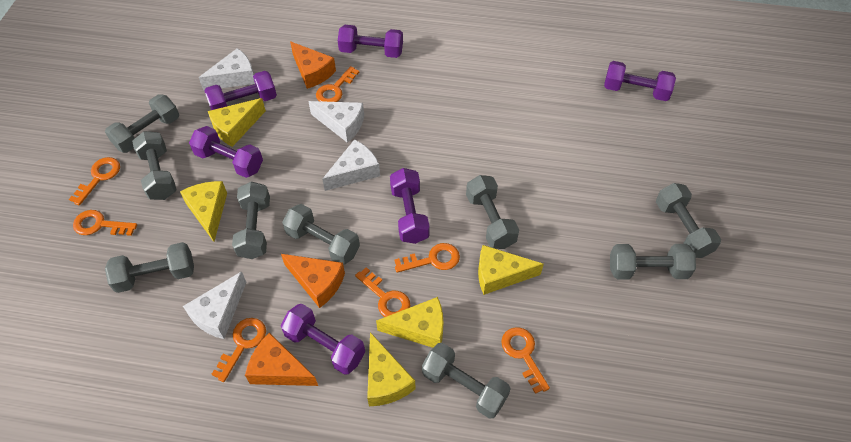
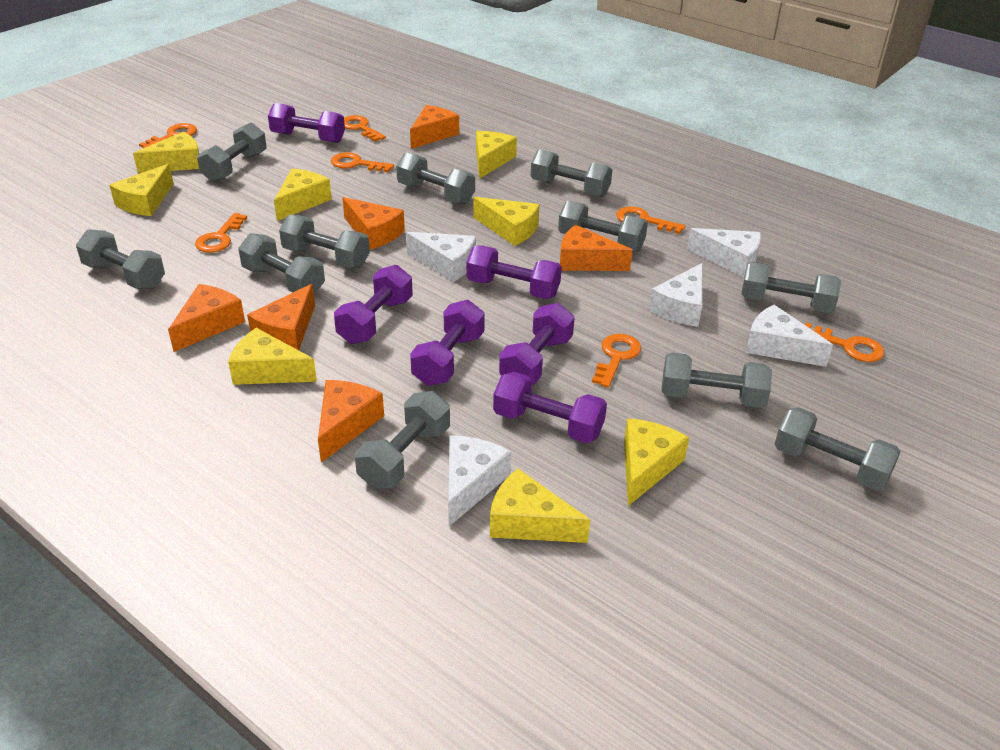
grey dumbbell: [105,94,179,153] [105,242,194,293] [132,131,177,200] [232,181,270,259] [282,204,360,265] [422,343,511,419] [466,175,519,249] [610,244,696,279] [656,183,721,258] = 9 -> [76,229,165,289] [197,123,267,182] [238,233,325,295] [279,215,370,268] [355,391,450,489] [396,153,475,204] [531,149,612,197] [558,201,648,252] [662,352,772,408] [741,262,841,313] [774,407,901,491] = 11
orange cheese: [245,333,318,386] [281,254,345,308] [290,41,336,89] = 3 -> [168,284,245,352] [247,284,315,350] [318,380,384,462] [342,197,405,250] [410,105,459,149] [560,225,633,271] = 6
white cheese: [183,271,246,339] [199,48,255,91] [308,101,364,143] [322,139,380,191] = 4 -> [406,232,476,282] [448,435,512,526] [649,263,703,327] [687,228,761,277] [746,305,833,367] = 5
yellow cheese: [180,181,227,242] [208,98,266,147] [367,332,415,406] [376,297,443,348] [478,245,544,295] = 5 -> [110,164,174,216] [133,132,199,173] [228,328,317,385] [274,169,332,221] [474,197,540,246] [476,131,517,179] [490,469,590,543] [624,418,689,506] = 8

